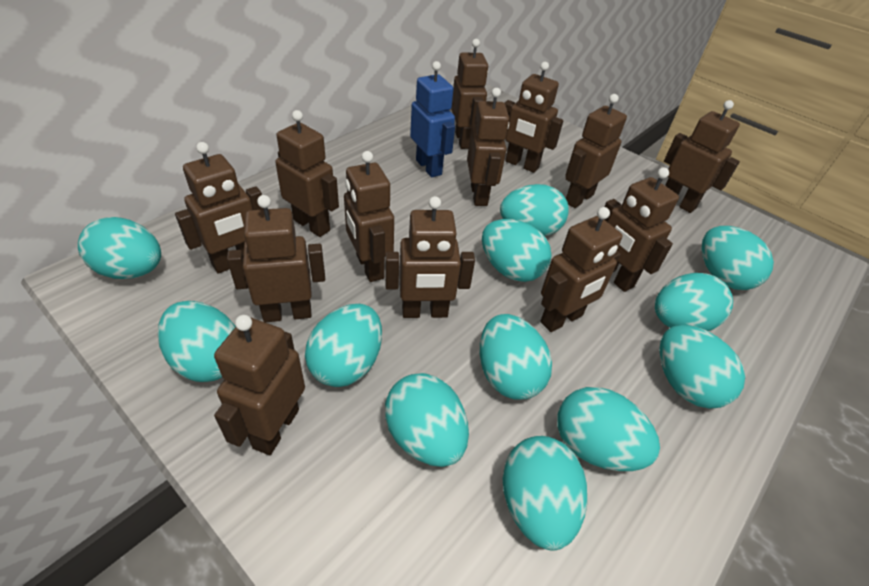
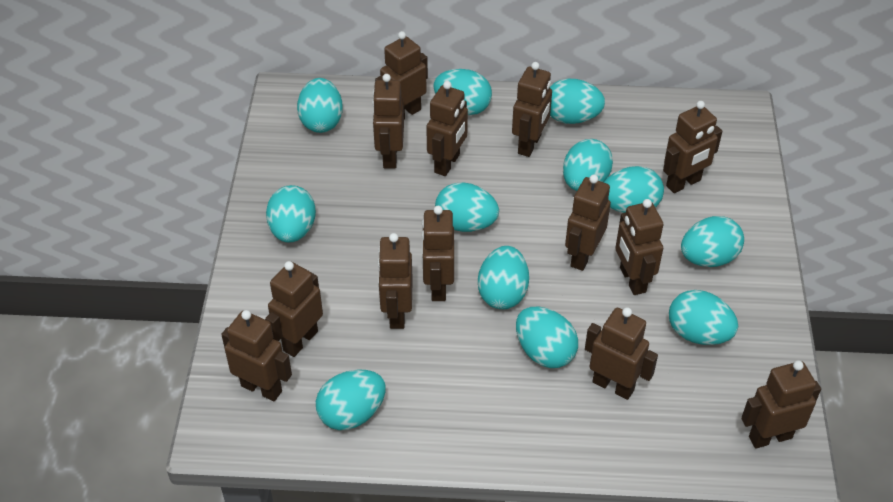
blue robot: [410,61,455,178] = 1 -> none = 0

